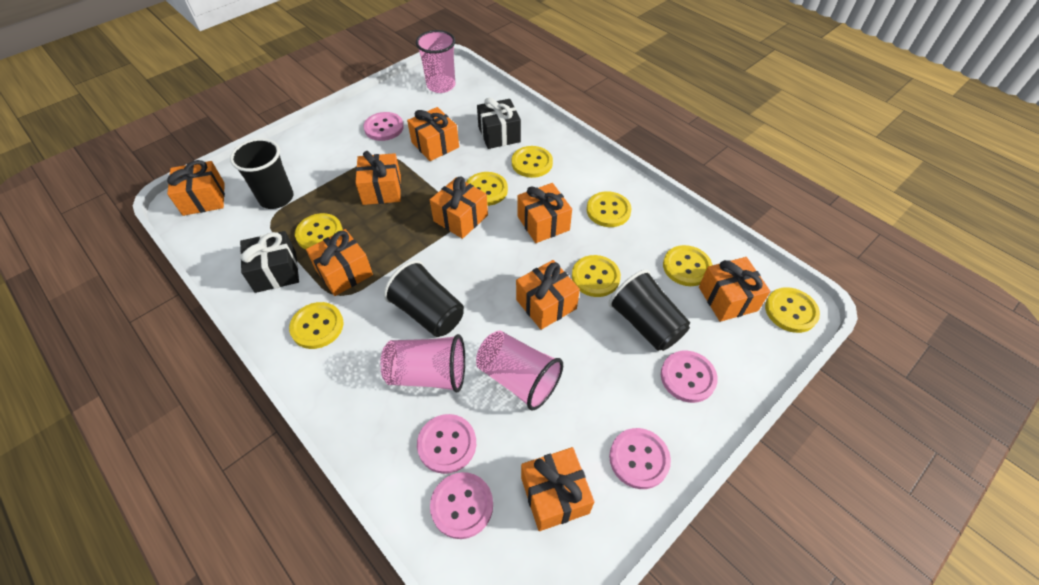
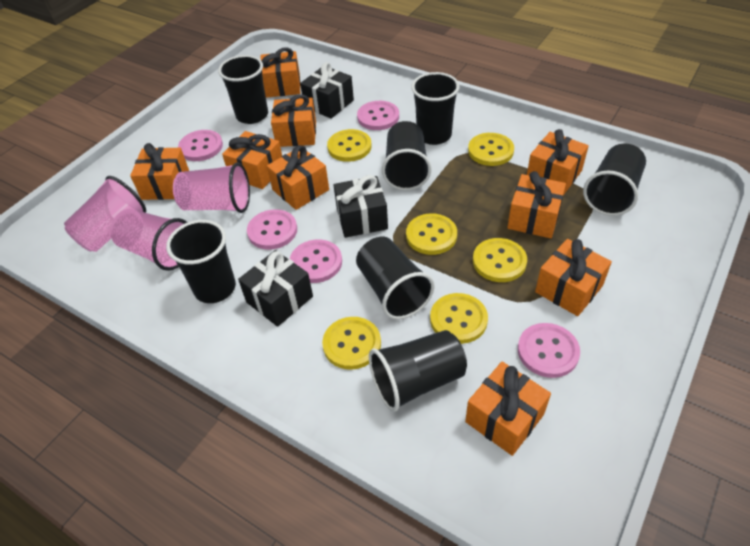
black cup: [230,138,293,209] [384,260,464,337] [609,270,690,351] = 3 -> [166,220,236,303] [218,55,268,124] [356,237,435,320] [369,330,467,412] [382,121,431,191] [411,72,460,145] [583,143,646,216] = 7
black gift: [240,231,299,293] [477,98,521,149] = 2 -> [238,250,313,327] [300,62,354,119] [334,175,388,238] = 3
yellow button: [289,302,343,349] [295,213,343,249] [466,172,508,206] [512,146,553,178] [572,255,621,297] [587,191,631,227] [663,245,712,286] [765,287,820,333] = 8 -> [322,317,381,370] [327,129,372,162] [406,213,457,255] [430,293,488,344] [468,133,514,166] [473,238,527,282] = 6

